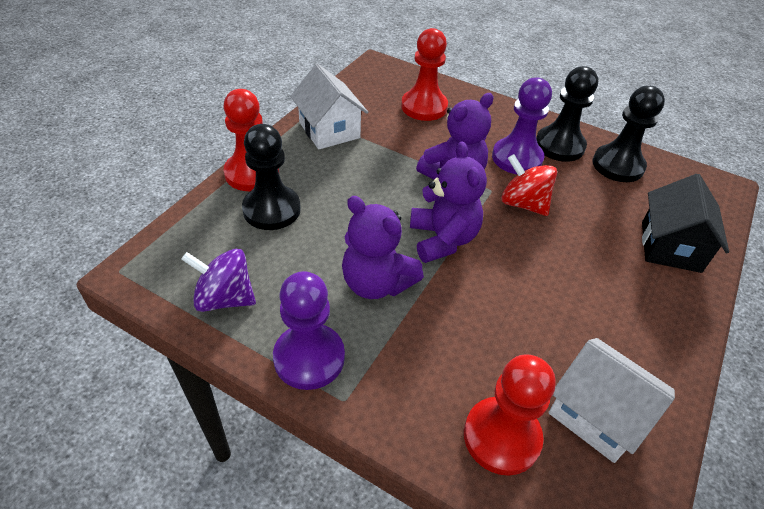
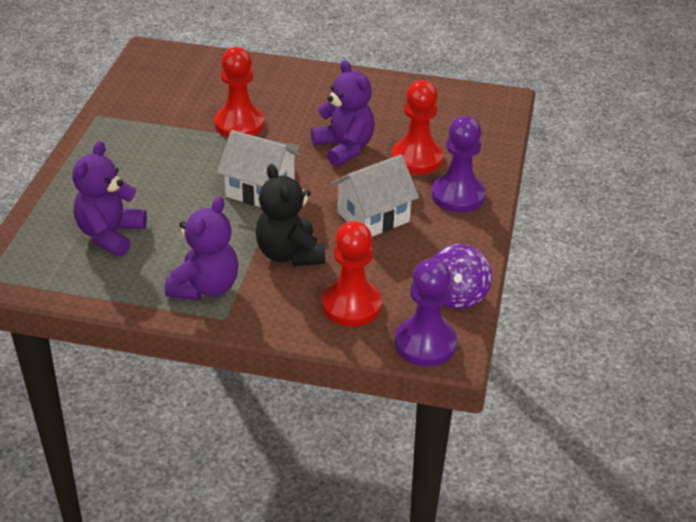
black house: [642,174,729,273] = 1 -> none = 0
black pawn: [242,124,301,230] [536,66,598,162] [593,86,665,182] = 3 -> none = 0
black teddy bear: none = 0 -> [256,164,325,266] = 1
red spinning top: [501,154,557,216] = 1 -> none = 0

